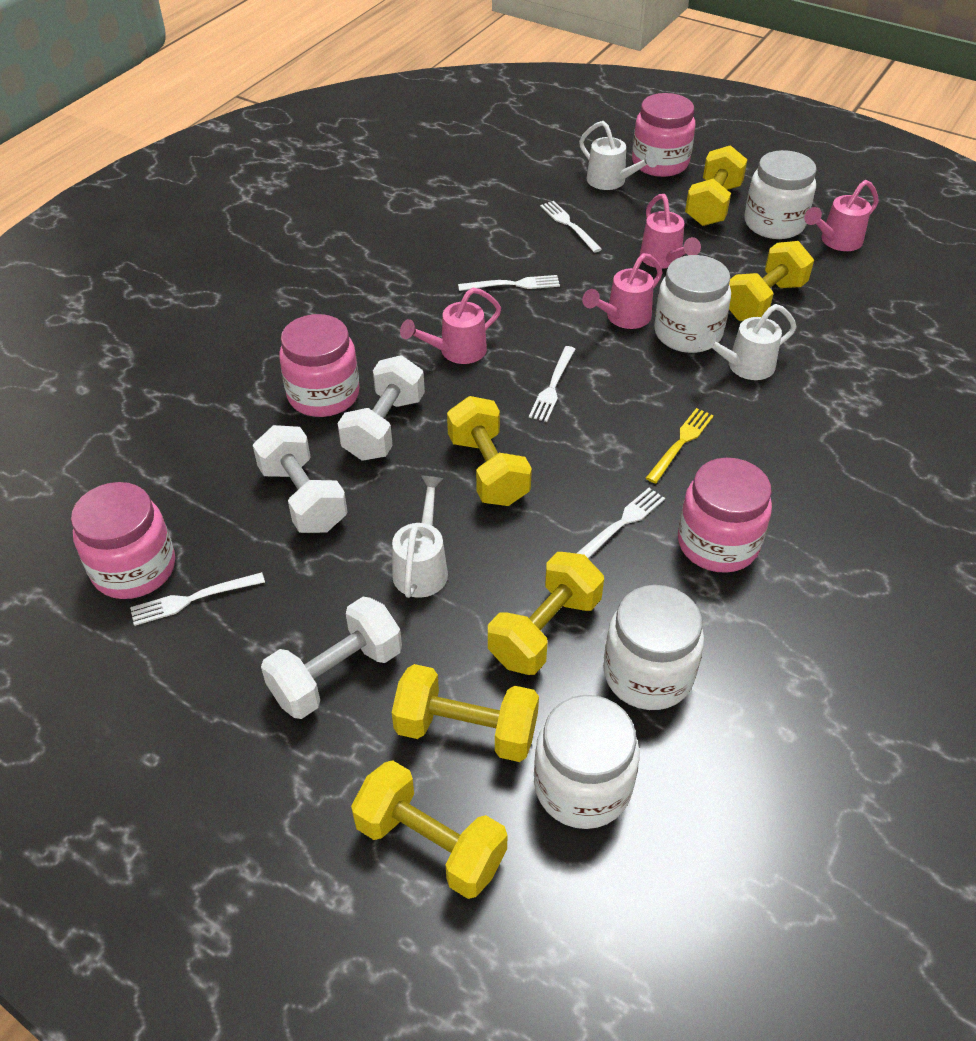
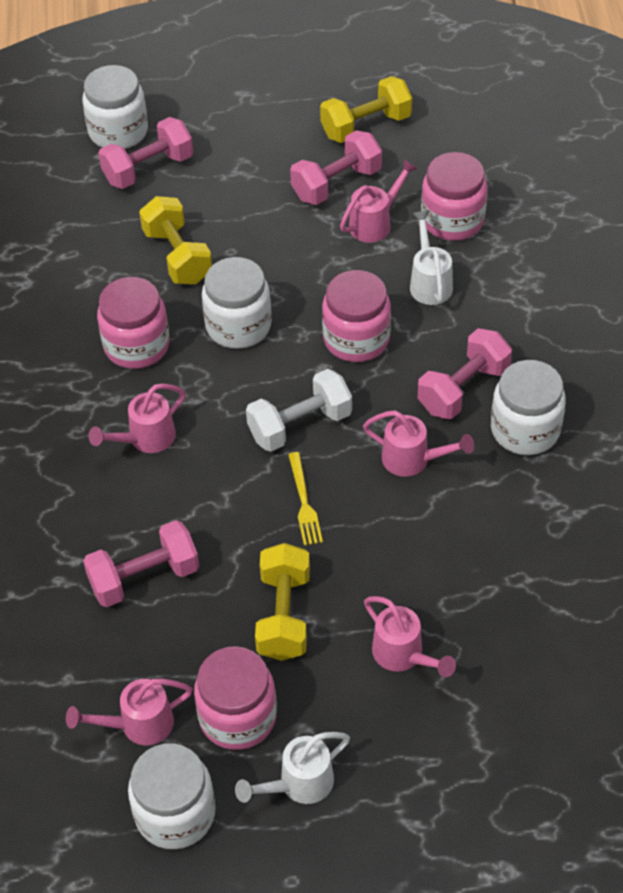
pink dumbbell: none = 0 -> [83,520,199,607] [98,117,193,189] [290,130,382,205] [418,328,512,419] = 4
pink watering can: [400,288,501,364] [582,253,663,329] [640,194,701,268] [804,180,879,251] = 4 -> [66,679,193,745] [89,384,185,453] [340,159,418,243] [363,410,474,477] [364,596,456,677] = 5
white dumbbell: [253,425,347,533] [261,597,402,719] [337,355,425,461] = 3 -> [246,369,352,452] = 1
white fork: [130,572,265,626] [458,275,560,291] [529,346,575,422] [540,201,602,253] [576,488,665,558] = 5 -> none = 0
white watering can: [392,475,448,598] [579,121,658,190] [698,304,797,380] = 3 -> [235,732,350,804] [410,211,453,305] = 2
yellow dumbbell: [351,760,508,899] [392,664,539,762] [447,396,532,506] [488,552,604,675] [685,145,747,226] [729,241,814,321] = 6 -> [139,196,212,284] [255,543,310,661] [320,76,412,143] = 3

